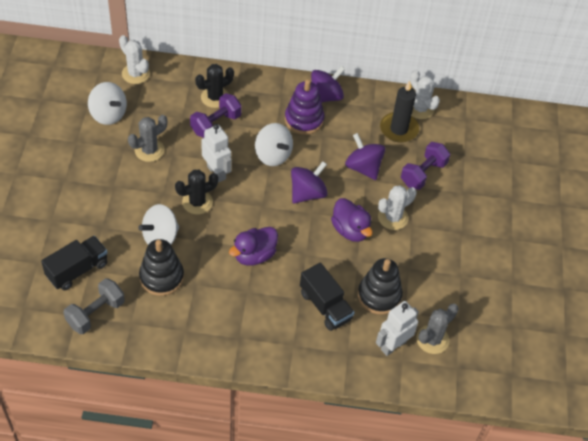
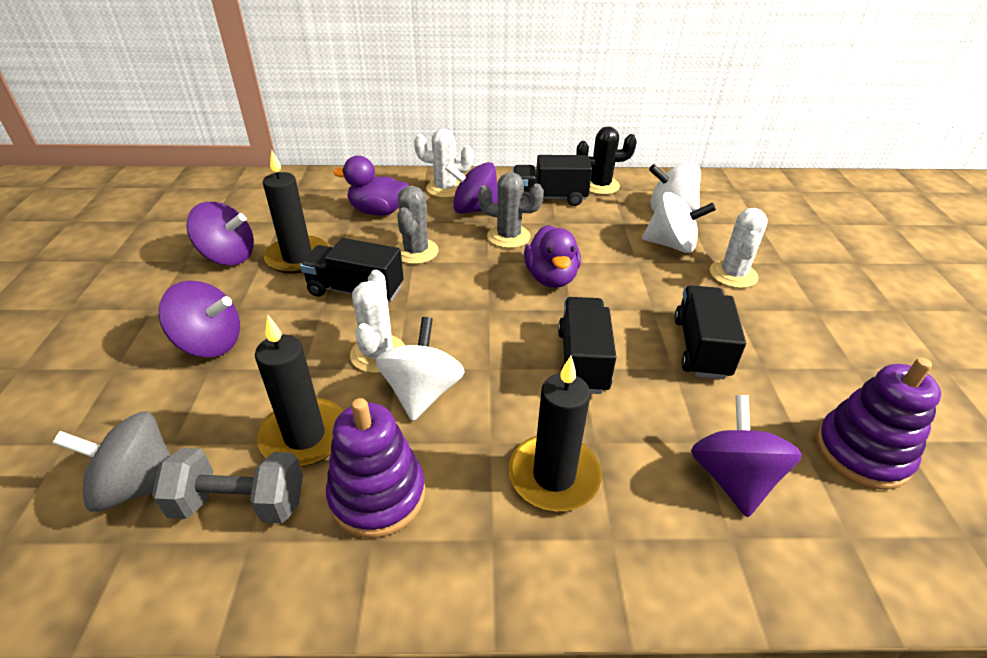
black cactus: [175,170,218,214] [195,64,234,108] = 2 -> [576,126,637,195] = 1
black candle: [380,81,419,143] = 1 -> [255,315,343,467] [263,150,329,274] [509,356,602,511] = 3
black stacking toy: [139,239,184,296] [358,258,403,315] = 2 -> none = 0
black truck: [41,236,108,290] [300,262,355,331] = 2 -> [300,238,404,302] [513,155,592,206] [558,297,616,394] [674,285,746,379] = 4
grey spinning top: none = 0 -> [53,411,171,512] = 1
purple dumbbell: [190,93,242,138] [401,142,450,190] = 2 -> none = 0
purple spinning top: [291,161,328,204] [311,66,345,102] [345,133,385,180] = 3 -> [158,281,240,357] [186,202,254,265] [445,162,498,214] [691,395,802,517] = 4
purple stacking toy: [285,79,324,135] = 1 -> [326,398,425,538] [816,358,941,490] = 2
white robot: [201,124,232,182] [376,301,419,356] = 2 -> none = 0

